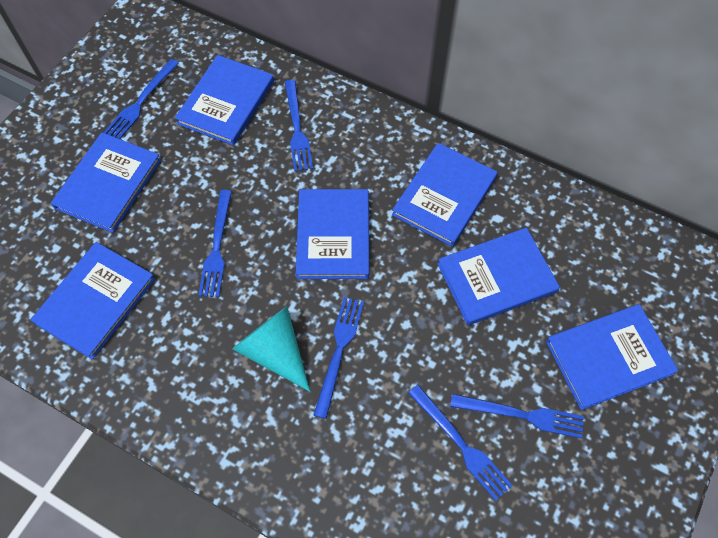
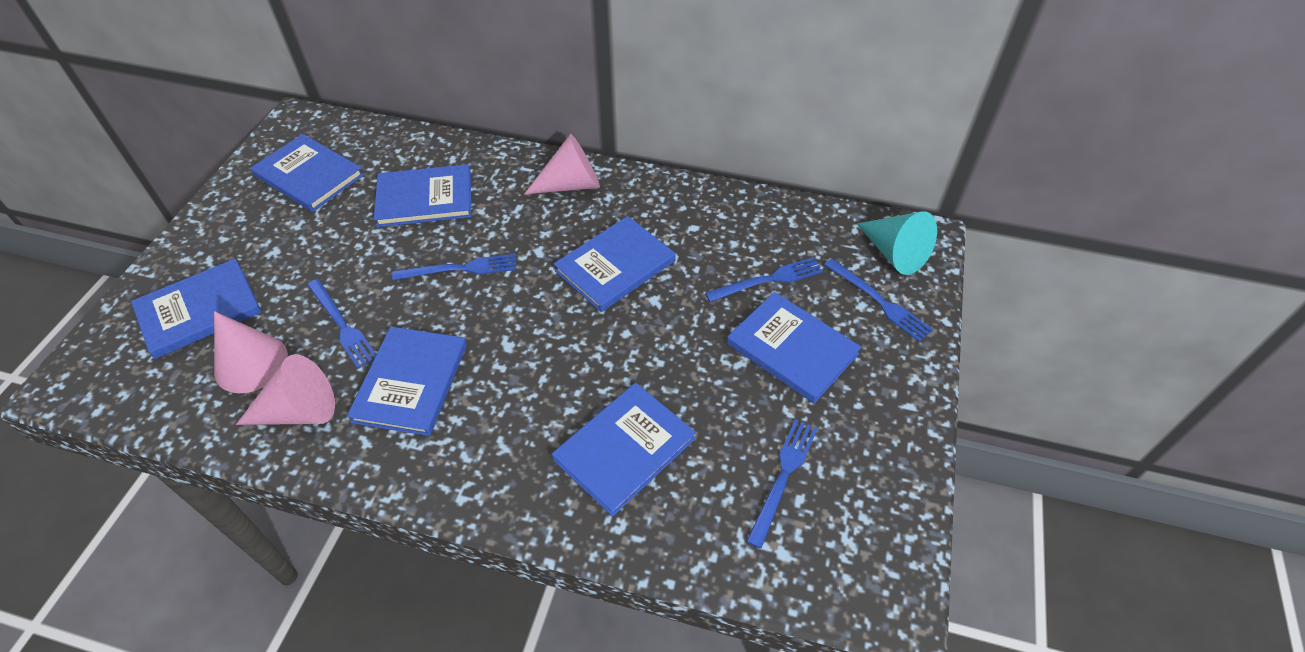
blue fork: [103,59,179,139] [198,190,232,297] [285,80,313,171] [314,297,364,419] [408,385,513,501] [450,394,584,438] = 6 -> [307,279,377,369] [392,254,517,280] [705,257,823,302] [746,419,818,549] [824,259,933,342] = 5
pink cone: none = 0 -> [214,311,288,393] [236,354,335,425] [524,134,600,195] = 3

